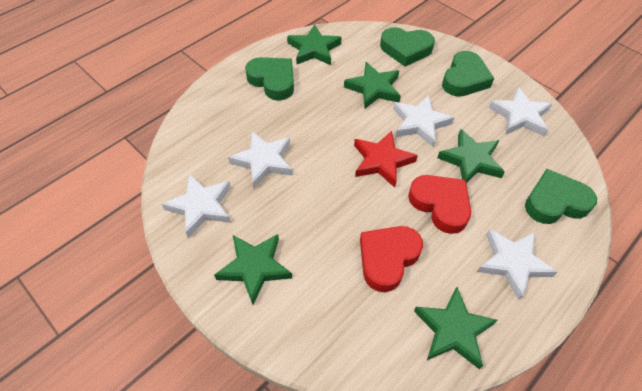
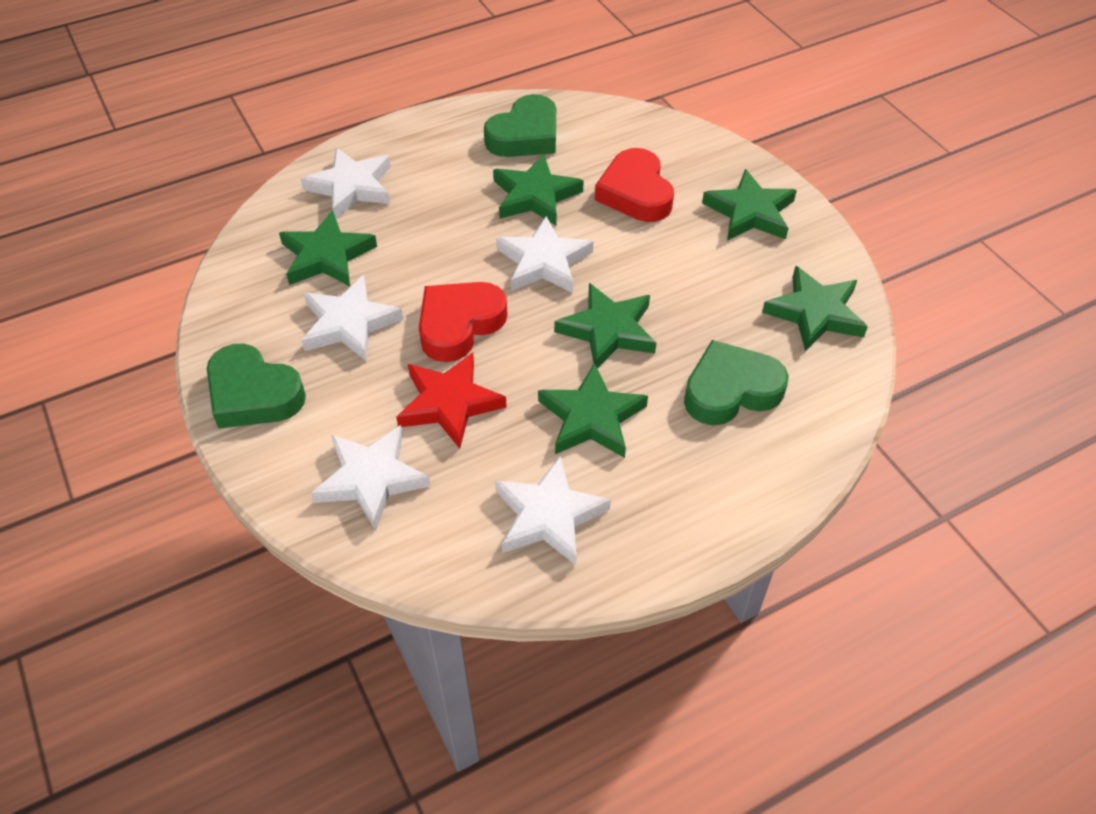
green heart: [245,57,294,101] [380,27,435,66] [442,51,494,97] [525,169,597,224] = 4 -> [207,343,306,429] [484,94,556,157] [684,340,789,425] = 3
green star: [214,234,292,305] [287,24,341,65] [344,62,401,109] [414,287,497,369] [437,129,505,183] = 5 -> [279,210,377,286] [493,154,584,226] [538,363,648,458] [554,283,656,368] [702,169,797,241] [762,266,868,352] = 6

